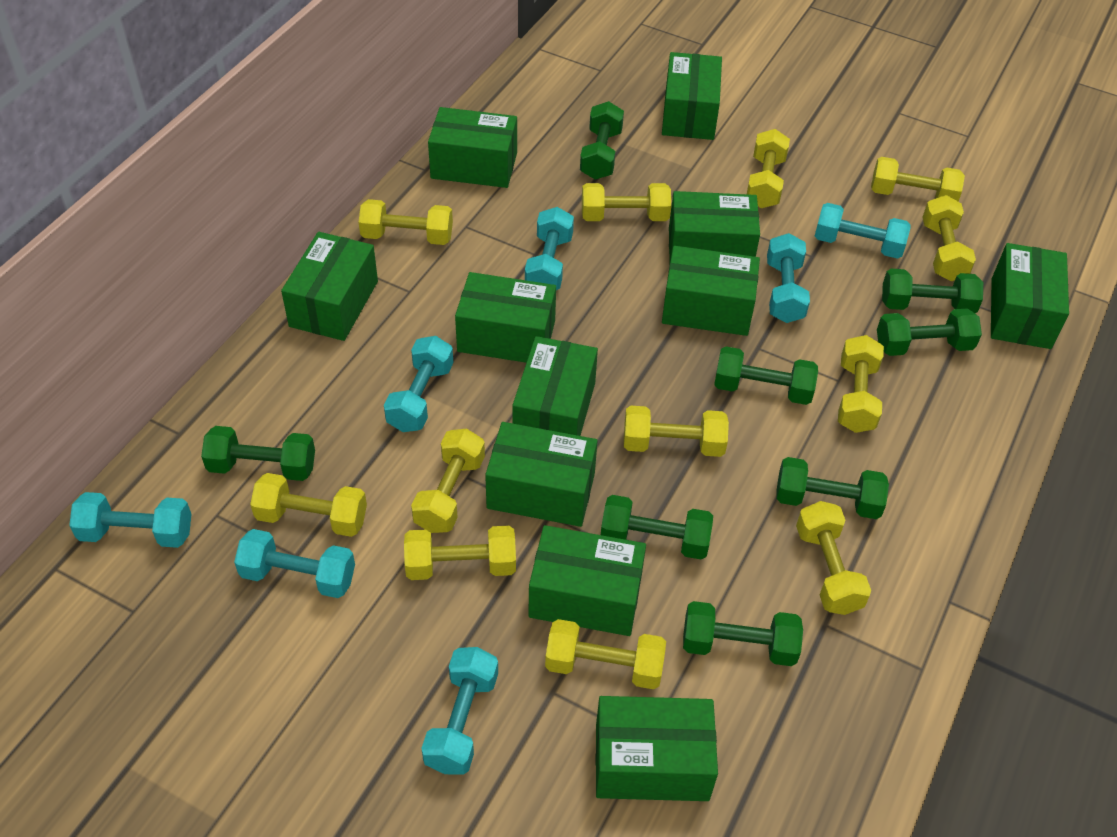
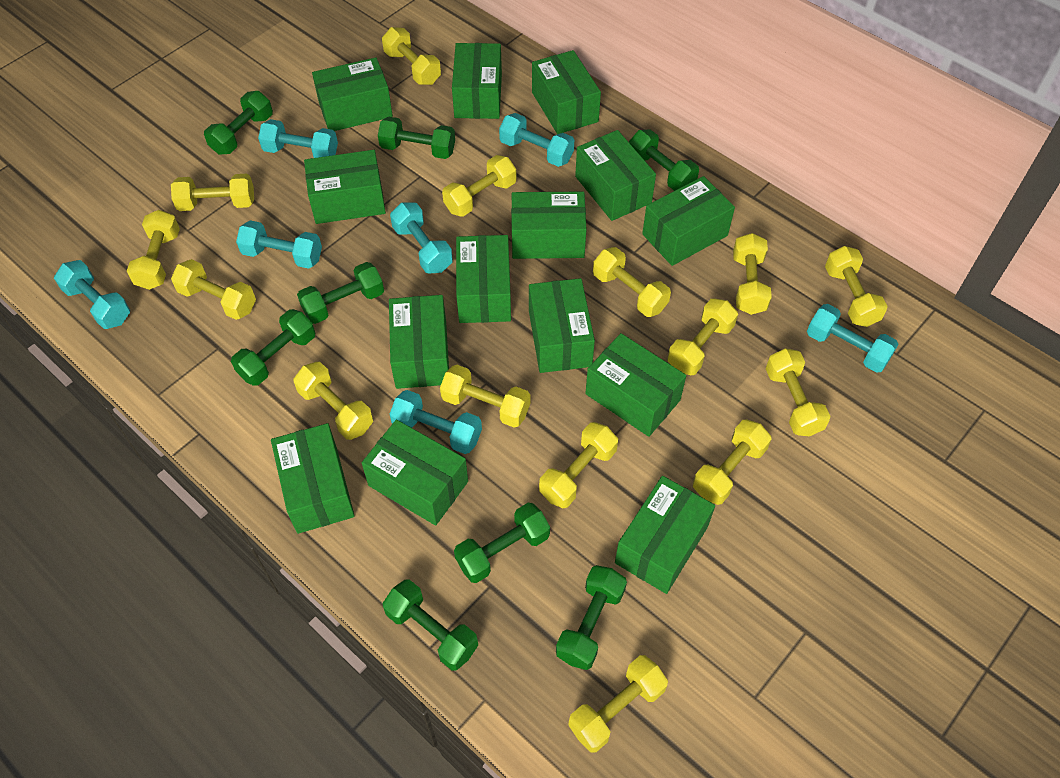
green box: [281,232,378,341] [428,107,517,188] [455,272,556,363] [485,422,598,527] [512,336,598,436] [528,525,646,636] [595,696,718,801] [662,52,722,140] [662,246,760,336] [669,191,760,262] [991,243,1069,349] = 11 -> [271,423,355,534] [304,150,386,224] [312,57,393,131] [362,420,468,526] [389,295,449,389] [452,43,502,119] [456,235,511,323] [511,191,587,259] [529,278,595,373] [532,50,601,134] [575,130,656,221] [585,333,686,437] [615,476,715,594] [642,176,735,266] = 14
yellow dumbbell: [250,473,367,537] [359,199,453,245] [404,526,516,580] [411,428,485,533] [545,619,666,689] [582,183,671,221] [624,406,729,457] [747,129,790,208] [796,501,871,615] [838,335,884,433] [871,157,965,201] [923,195,976,281] = 12 -> [127,210,180,290] [171,174,254,211] [171,259,256,320] [293,362,373,440] [382,27,441,85] [440,365,530,428] [442,155,516,217] [539,422,618,508] [568,655,668,753] [593,247,671,317] [668,299,738,375] [693,419,772,505] [733,233,772,315] [766,348,830,436] [825,246,888,327] = 15

